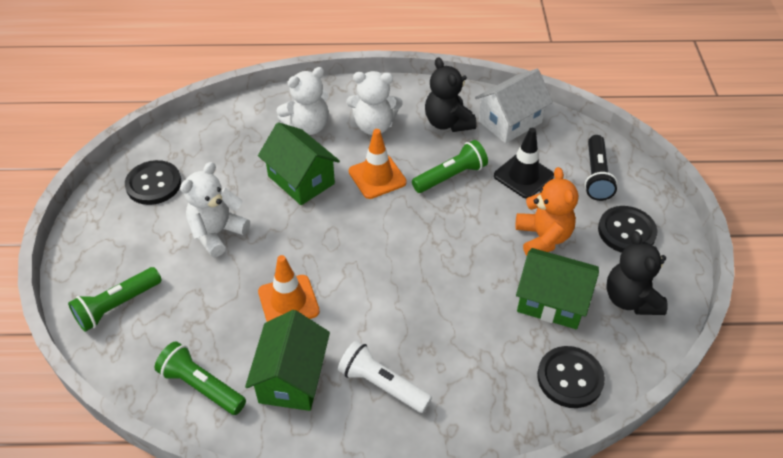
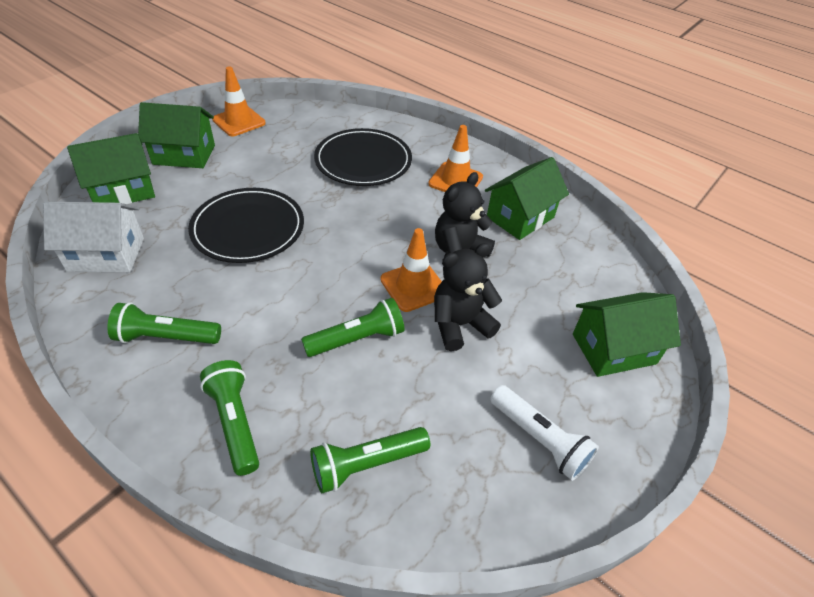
black button: [125,160,181,205] [537,346,605,408] [598,206,657,253] = 3 -> none = 0
black flashlight: [585,135,618,201] = 1 -> none = 0
black plate: none = 0 -> [188,188,304,263] [314,128,412,186] = 2
black traffic cone: [494,128,554,199] = 1 -> none = 0
green flashlight: [68,267,162,332] [154,341,246,415] [412,140,488,193] = 3 -> [108,302,221,344] [200,360,259,476] [301,298,404,357] [310,427,430,493] = 4
green house: [245,310,330,411] [258,122,340,205] [516,248,599,329] = 3 -> [67,133,155,204] [138,102,215,168] [485,157,569,240] [573,292,681,377] = 4
orange teddy bear: [515,167,578,256] = 1 -> none = 0
orange traffic cone: [258,255,320,322] [349,129,407,199] = 2 -> [212,66,266,136] [380,228,442,312] [428,125,483,192] = 3
white teddy bear: [180,162,250,257] [277,67,329,135] [347,71,403,135] = 3 -> none = 0

